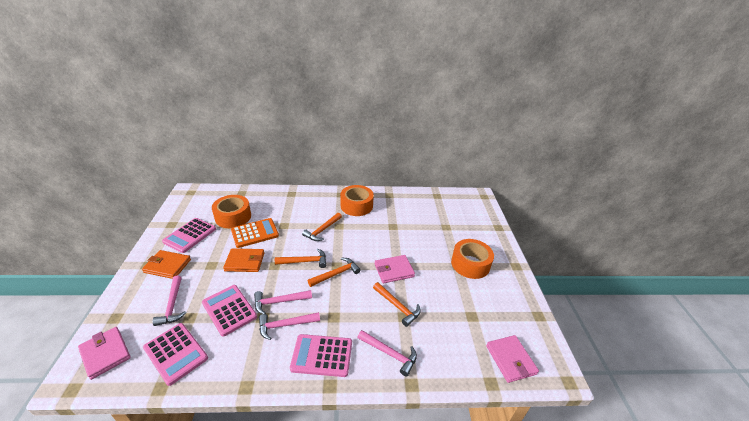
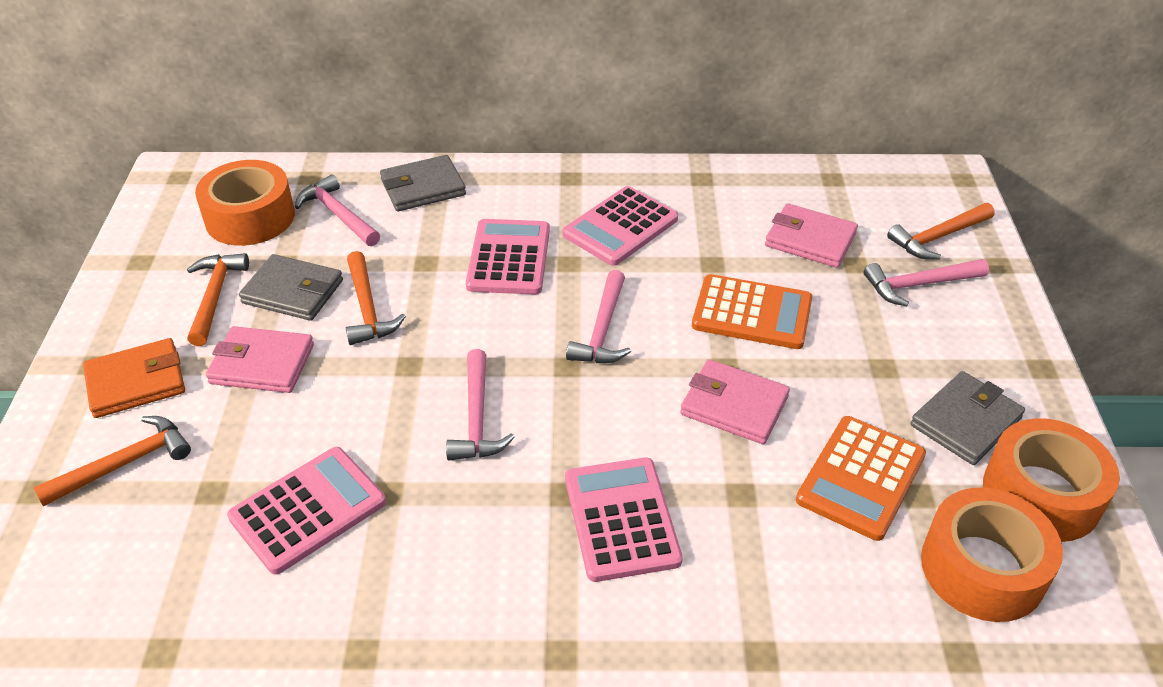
grey wallet: none = 0 -> [239,254,343,321] [380,155,466,211] [910,371,1025,465] = 3
orange calculator: [231,218,279,248] = 1 -> [692,274,812,349] [796,416,926,541] = 2
orange wallet: [142,250,191,279] [223,248,264,272] = 2 -> [83,338,185,418] = 1

